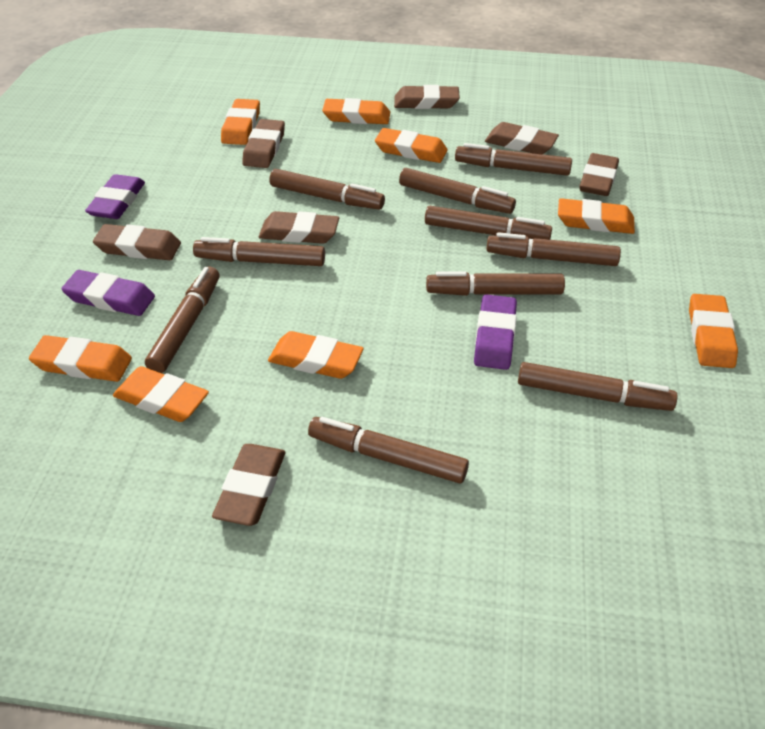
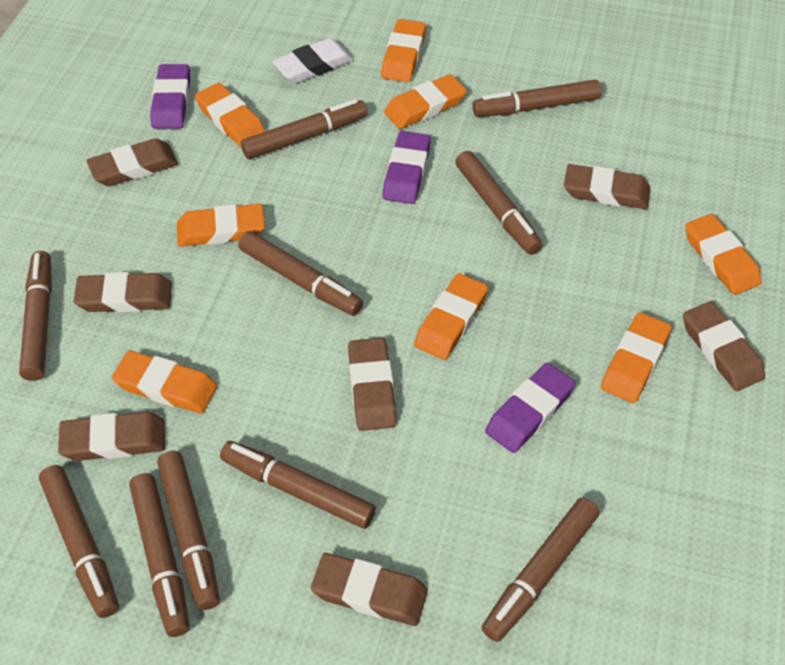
white eraser: none = 0 -> [272,38,354,83] = 1

